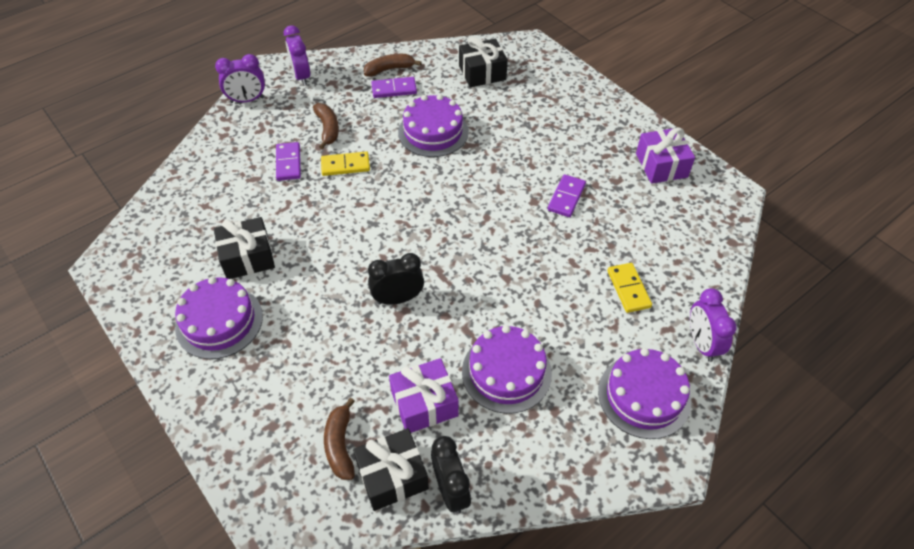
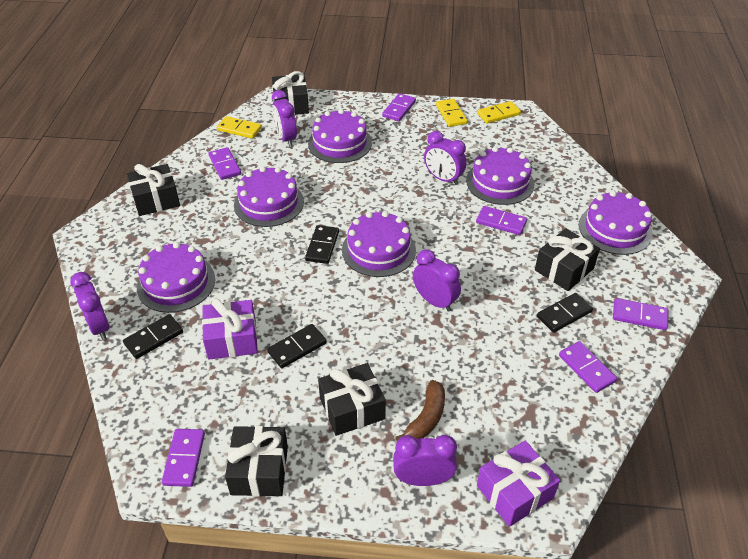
black clock: [368,253,424,305] [431,436,471,514] = 2 -> none = 0
black domino: none = 0 -> [123,314,183,359] [267,324,327,368] [305,225,339,264] [537,293,593,332] = 4
black gift: [214,217,275,279] [353,428,429,511] [459,37,508,87] = 3 -> [127,164,180,216] [225,426,288,496] [272,71,309,115] [318,363,386,436] [535,228,600,291] = 5
brown banana: [313,103,339,149] [324,398,355,480] [364,54,422,77] = 3 -> [395,380,445,441] = 1
purple cake: [175,277,263,359] [398,94,469,157] [462,325,552,414] [598,348,691,439] = 4 -> [137,242,215,313] [234,166,304,227] [308,109,372,163] [342,211,416,277] [466,147,534,205] [579,191,653,255] = 6
purple clock: [215,54,265,103] [284,25,310,86] [690,288,737,362] = 3 -> [70,272,110,340] [272,90,297,147] [393,435,457,486] [413,249,461,312] [424,131,467,185] = 5
purple domino: [276,142,301,181] [371,77,417,98] [548,174,586,217] = 3 -> [162,429,205,487] [208,147,241,180] [382,93,416,121] [476,206,527,235] [559,341,617,393] [613,298,668,330] = 6
yellow domino: [321,151,370,176] [607,263,652,313] = 2 -> [217,116,262,139] [436,99,467,127] [477,101,521,124] = 3

